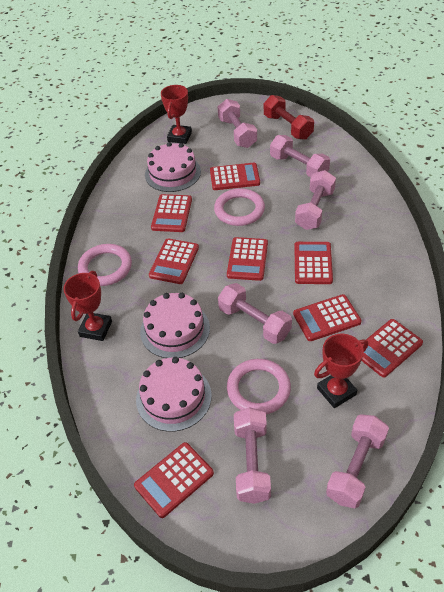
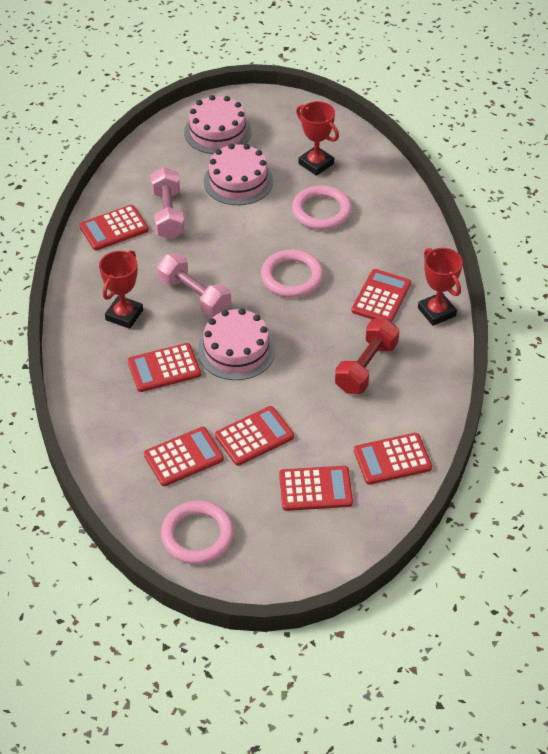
pink dumbbell: [218,99,257,148] [218,283,292,344] [234,407,271,504] [270,135,330,177] [295,170,336,230] [326,414,389,509] = 6 -> [150,167,185,239] [157,253,231,317] = 2
red calculator: [134,442,214,518] [149,239,199,284] [151,194,192,232] [210,163,260,190] [227,237,268,281] [293,294,362,341] [295,242,333,284] [362,319,423,377] = 8 -> [79,205,149,250] [128,343,201,392] [144,427,224,486] [215,406,294,466] [279,466,353,511] [352,269,411,322] [354,433,432,485] = 7

